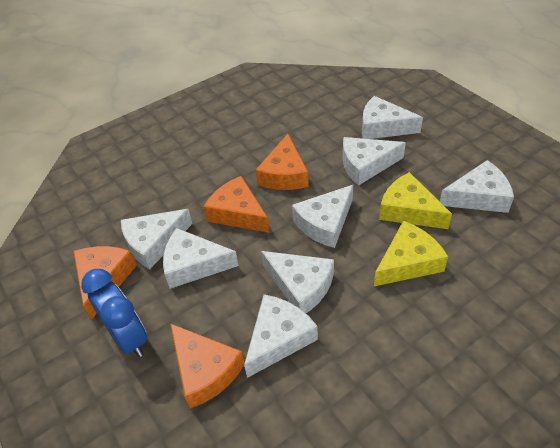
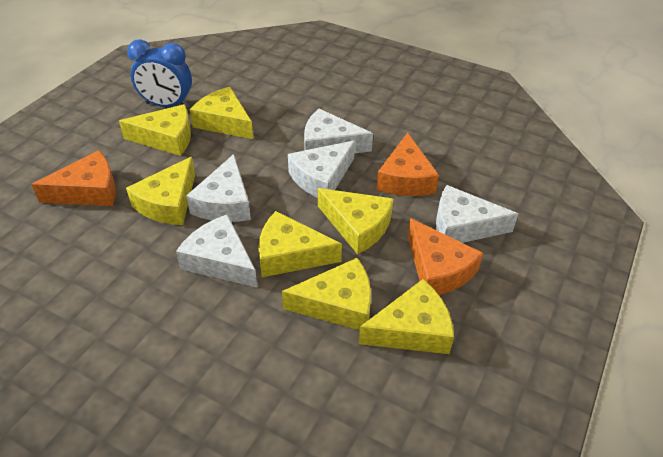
orange cheese: [73,246,137,320] [170,323,245,409] [203,176,270,233] [256,134,309,190] = 4 -> [31,151,116,206] [376,132,439,196] [408,218,483,295] = 3
white cheese: [121,209,193,270] [163,228,239,289] [244,294,318,378] [261,251,334,313] [292,185,353,248] [343,137,406,186] [362,96,423,139] [440,160,514,213] = 8 -> [176,215,257,288] [186,154,251,222] [288,140,355,198] [304,109,373,153] [436,185,518,243] = 5
yellow cheese: [374,220,448,286] [379,172,452,229] = 2 -> [119,104,191,156] [126,157,195,225] [190,87,253,139] [259,211,342,277] [282,258,371,330] [318,188,393,254] [358,279,454,354] = 7

